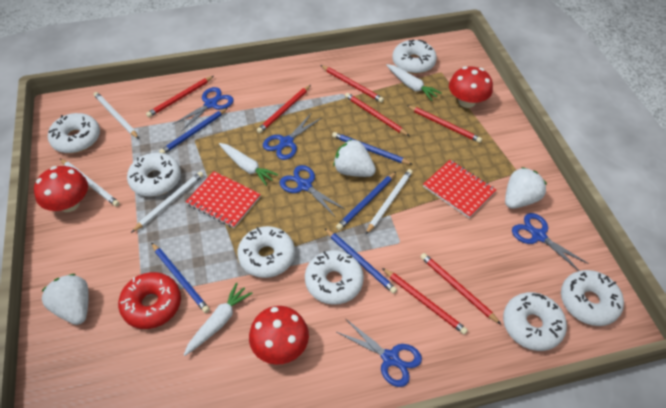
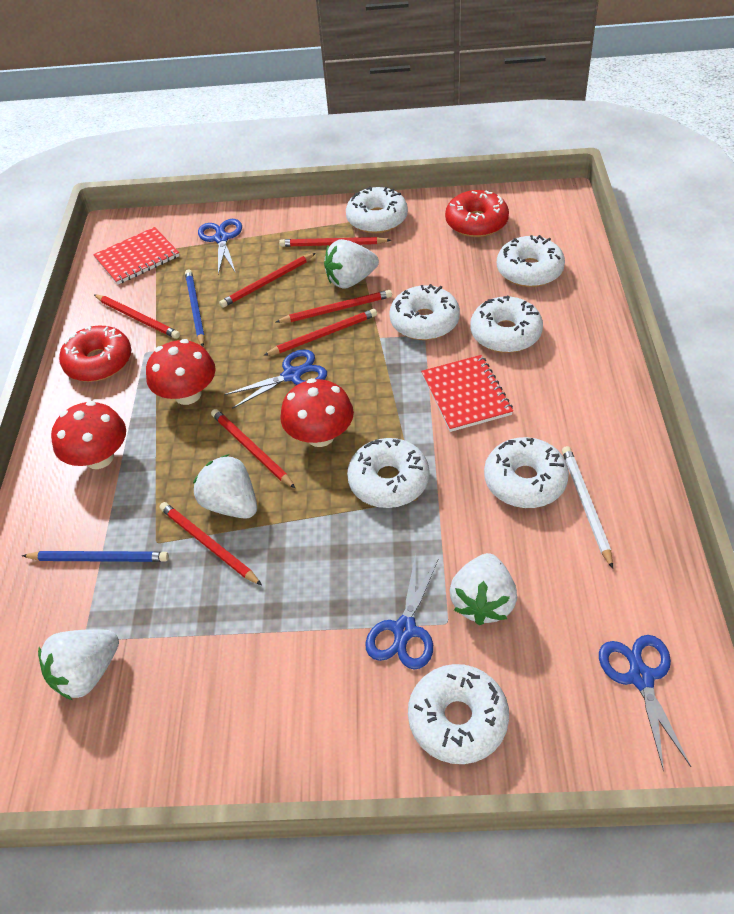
blue pencil: [151,243,210,313] [159,108,228,154] [324,228,397,294] [332,132,413,165] [336,172,396,230] = 5 -> [22,551,169,562] [185,270,205,347] = 2
blue scissors: [172,87,234,131] [263,114,321,160] [280,165,346,218] [337,319,422,387] [512,213,589,271] = 5 -> [198,219,242,274] [224,349,327,409] [365,554,439,670] [599,635,691,772] = 4
red donut: [118,272,181,329] = 1 -> [59,325,131,382] [445,190,509,237] = 2
white carrot: [184,282,253,356] [219,143,278,186] [387,64,442,101] = 3 -> none = 0
white pencil: [60,159,120,207] [94,92,139,139] [131,171,203,233] [366,169,413,234] = 4 -> [562,446,613,569] = 1
white strawberry: [41,274,89,325] [333,139,376,177] [505,167,547,209] = 3 -> [38,629,119,700] [193,454,257,519] [324,239,379,289] [450,553,517,625] = 4

